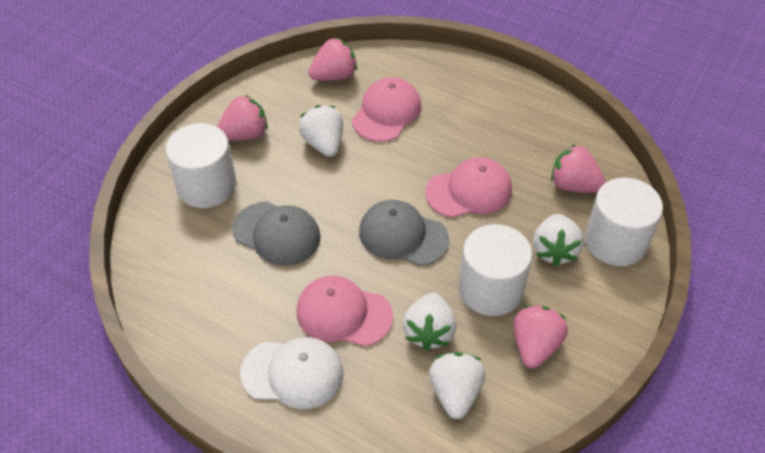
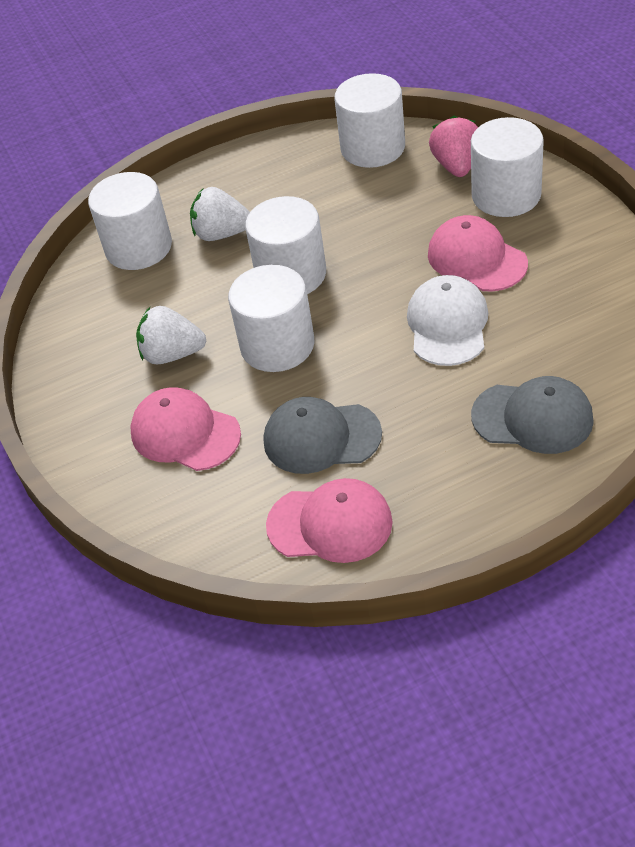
pink strawberry: [217,94,268,141] [308,38,357,81] [514,305,568,369] [551,144,606,193] = 4 -> [429,116,478,177] = 1
white cylinder: [165,123,236,208] [459,224,532,316] [585,177,663,266] = 3 -> [88,172,172,270] [228,265,314,372] [245,196,326,294] [334,73,405,168] [471,117,544,217] = 5
white strawberry: [299,105,343,157] [402,293,456,351] [429,352,485,419] [533,214,584,266] = 4 -> [136,306,206,365] [190,187,250,241] = 2

